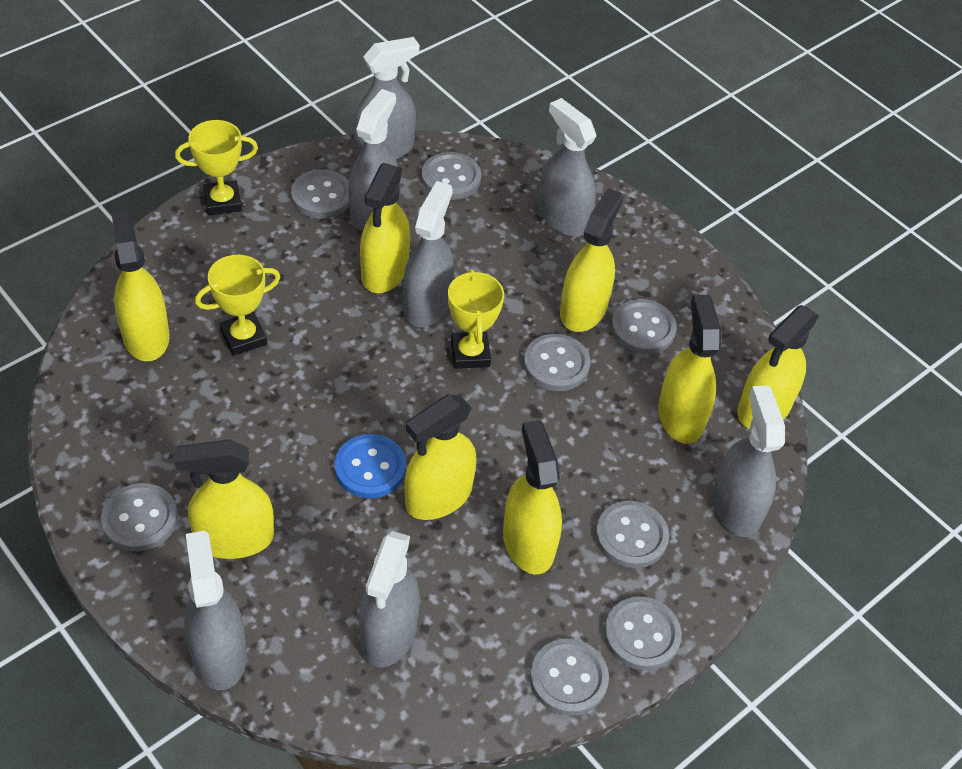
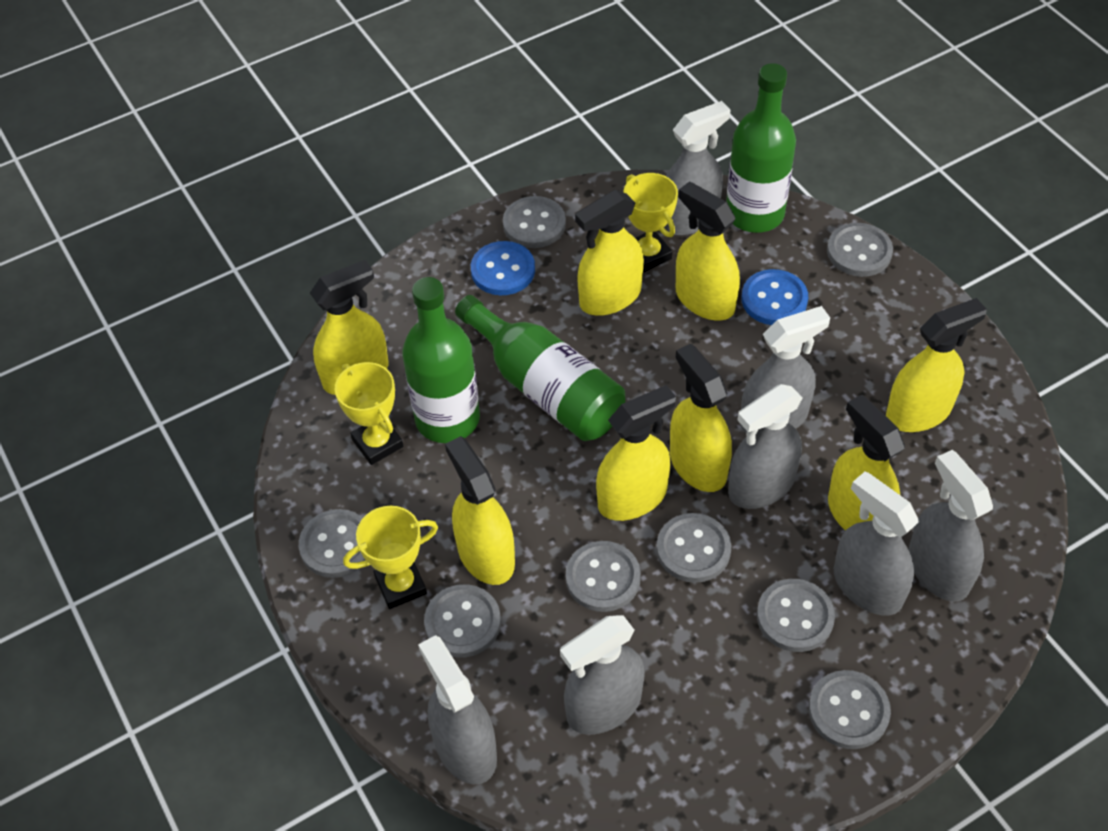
blue button: [335,434,406,498] = 1 -> [471,241,535,295] [742,269,808,325] = 2
green bottle: none = 0 -> [402,277,480,443] [455,295,625,441] [726,63,796,233] = 3

